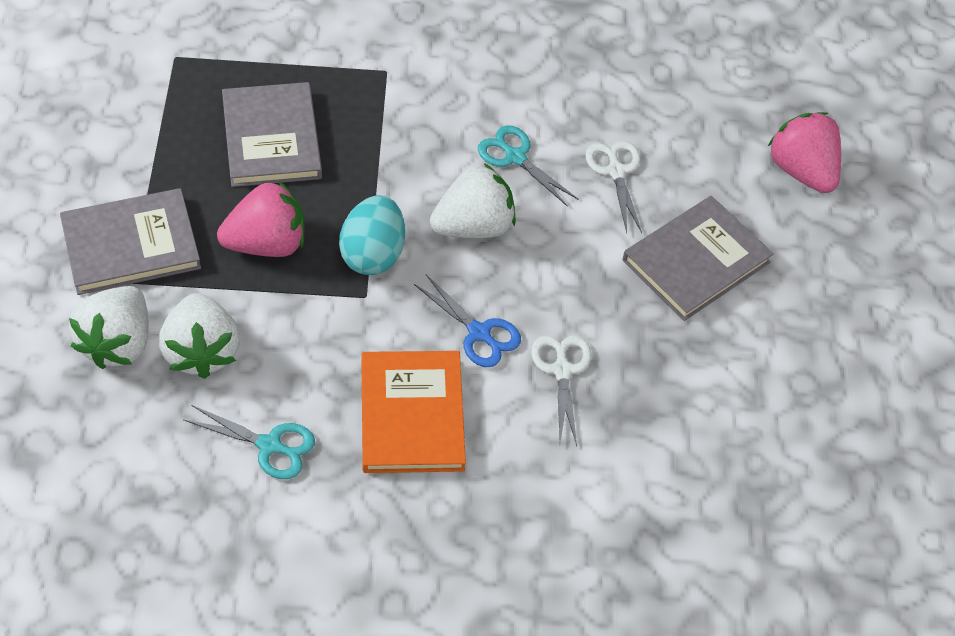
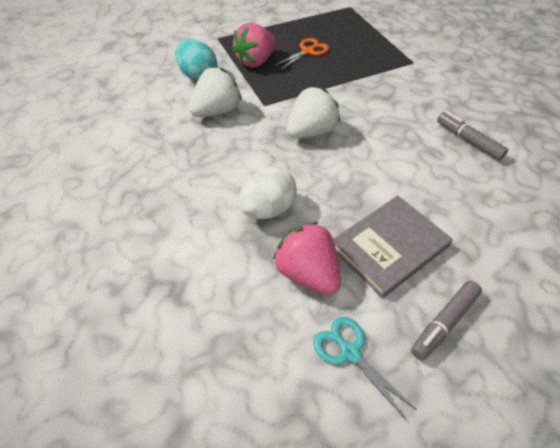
blue scissors: [414,274,521,367] = 1 -> none = 0
grey book: [60,188,201,295] [222,82,322,187] [623,196,774,321] = 3 -> [333,196,453,298] = 1
grey marker: none = 0 -> [411,281,482,360] [437,112,508,160] = 2
orange book: [361,351,466,473] = 1 -> none = 0
orange scissors: none = 0 -> [274,38,329,70] = 1
turquoise scissors: [183,405,315,479] [478,125,578,207] = 2 -> [314,317,417,420] = 1
white egg: none = 0 -> [239,167,297,219] = 1
white scissors: [531,336,591,446] [585,141,642,233] = 2 -> none = 0
white strawberry: [69,286,149,369] [159,293,240,379] [430,163,516,238] = 3 -> [189,68,242,117] [287,87,340,139] = 2

